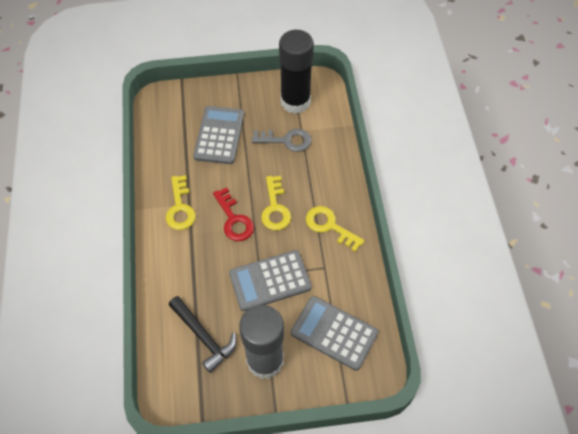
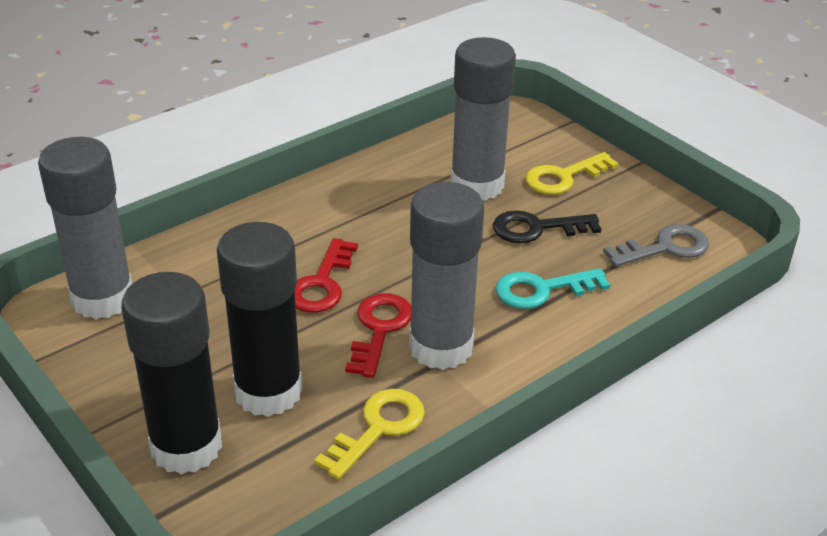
black glue stick: [279,30,314,114] = 1 -> [121,272,222,474] [217,222,303,417] = 2
black hammer: [169,296,236,373] = 1 -> none = 0
black key: none = 0 -> [493,210,601,243] = 1
grey calculator: [193,106,244,164] [229,250,312,311] [291,296,378,371] = 3 -> none = 0
grey glue stick: [239,305,284,379] = 1 -> [38,137,132,319] [409,182,484,370] [450,37,516,201] = 3
red key: [213,187,254,241] = 1 -> [295,238,358,313] [345,293,411,378] = 2
turquoise key: none = 0 -> [495,268,610,309] = 1
yellow key: [166,175,196,230] [261,176,291,230] [306,206,365,252] = 3 -> [314,389,425,479] [525,152,619,195] = 2

